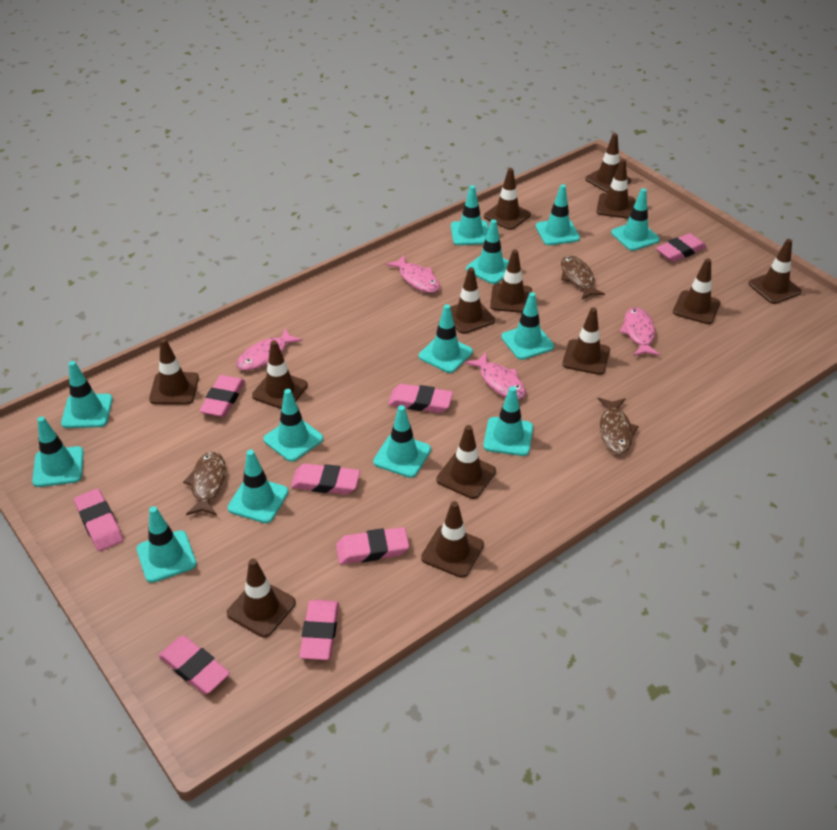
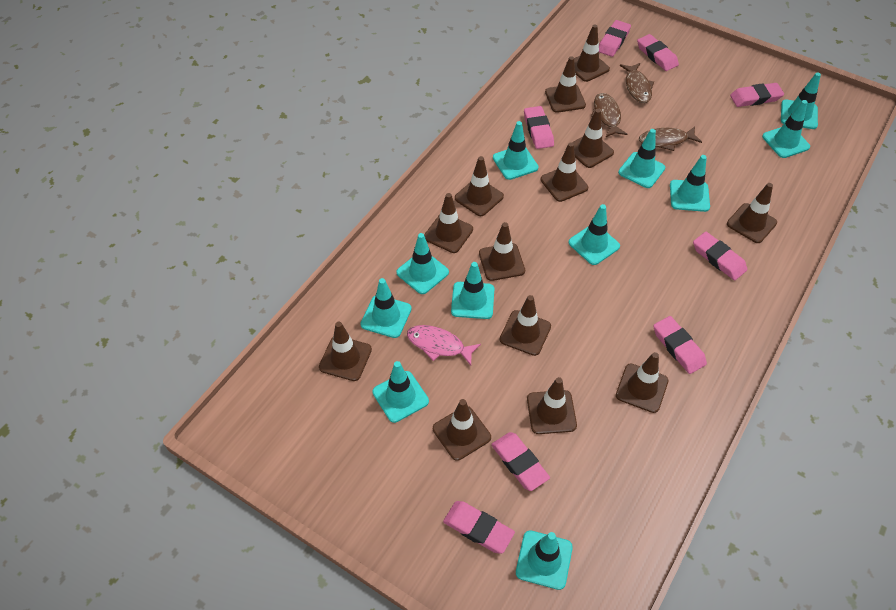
pink fish: [236,328,303,370] [385,255,440,293] [465,352,526,400] [619,307,660,356] = 4 -> [407,325,481,366] = 1
turquoise traffic cone: [32,416,84,487] [61,361,113,428] [136,506,196,583] [228,450,288,523] [264,389,323,462] [373,405,431,478] [419,304,473,373] [451,185,489,245] [466,219,509,284] [483,386,533,456] [501,292,554,360] [536,184,580,245] [611,188,660,251] = 13 -> [360,278,412,338] [372,361,429,423] [396,233,449,294] [451,262,494,319] [493,121,539,180] [516,530,573,590] [568,204,620,265] [618,129,665,188] [670,155,710,212] [762,100,810,158] [781,72,821,129] = 11

